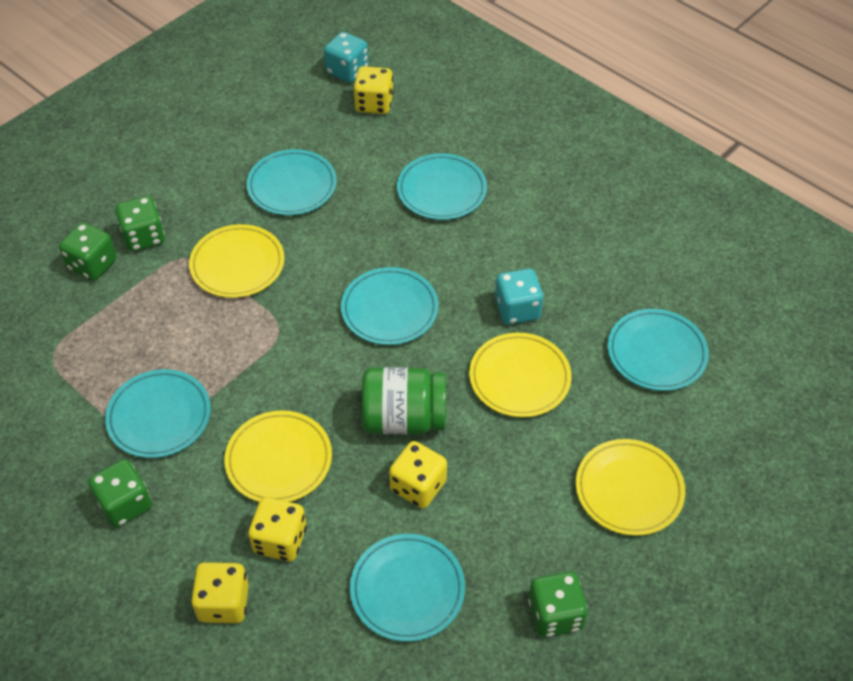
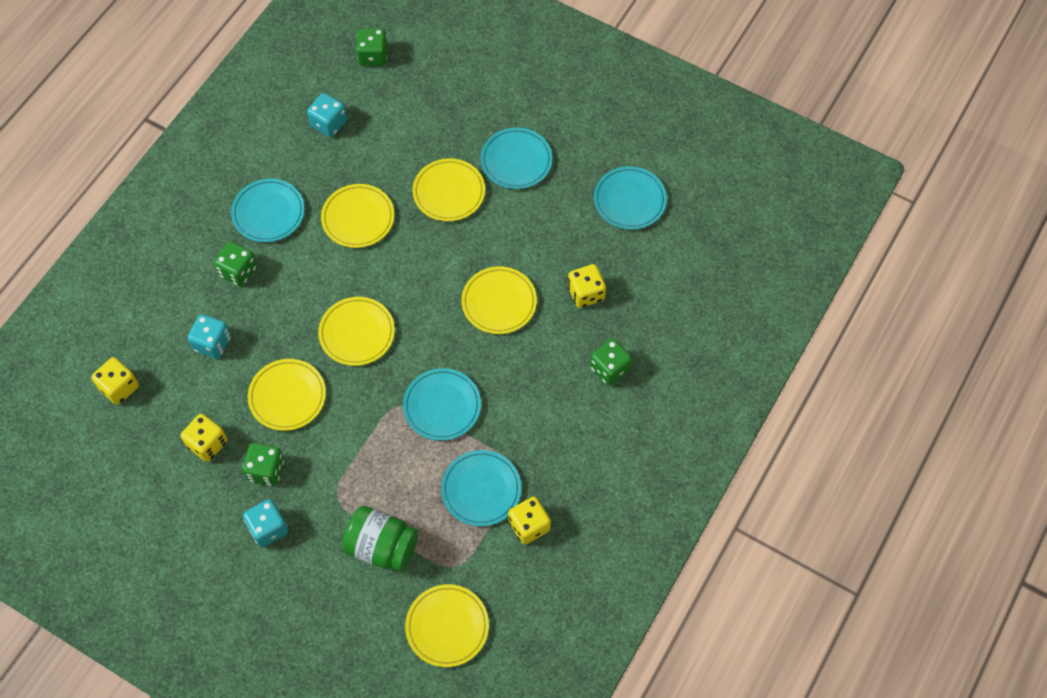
turquoise dice: [324,32,369,83] [495,269,544,325] = 2 -> [188,314,231,359] [243,499,289,547] [307,93,347,137] = 3
turquoise plate: [105,369,211,458] [246,149,337,215] [341,267,438,345] [350,534,465,642] [397,153,487,220] [608,309,709,391] = 6 -> [231,179,305,243] [403,368,481,441] [441,450,521,526] [480,127,552,189] [594,166,667,230] = 5
yellow plate: [189,224,284,298] [225,410,332,502] [469,333,571,417] [576,439,685,536] = 4 -> [248,359,326,431] [318,297,395,366] [321,184,394,248] [405,584,489,667] [412,158,485,221] [461,266,537,334] = 6

